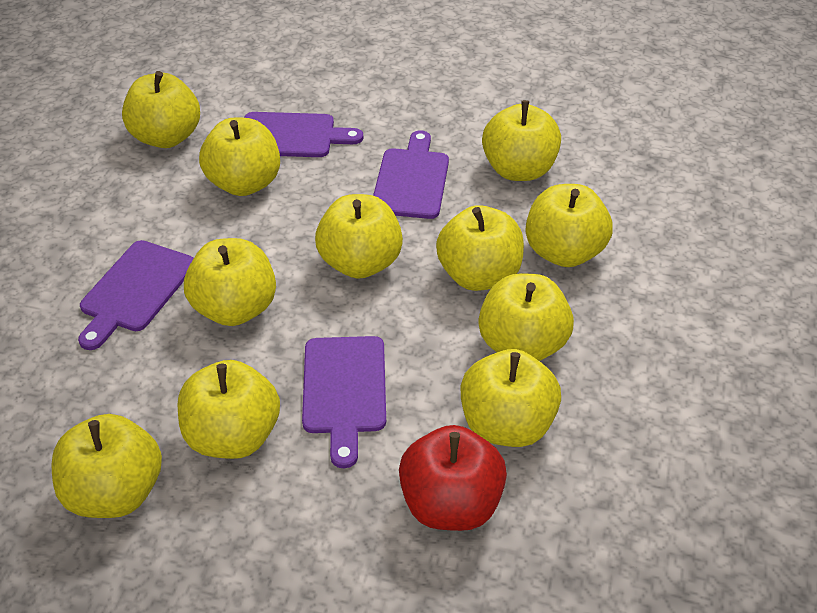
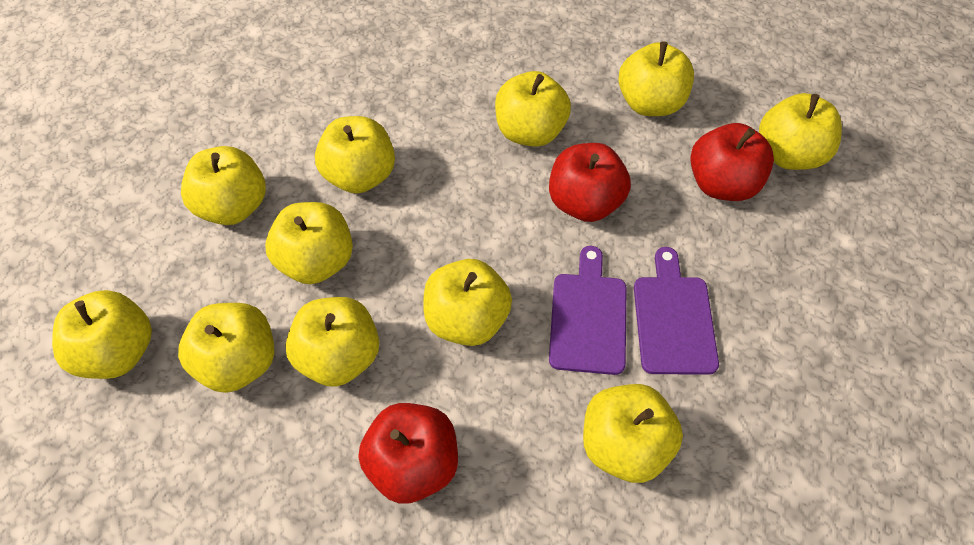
purple cutting board: [78,240,194,350] [244,112,363,157] [302,336,386,468] [373,130,449,219] = 4 -> [549,246,627,375] [634,247,719,375] = 2
red apple: [399,425,507,531] = 1 -> [358,403,458,504] [549,143,631,222] [690,123,774,201] = 3

